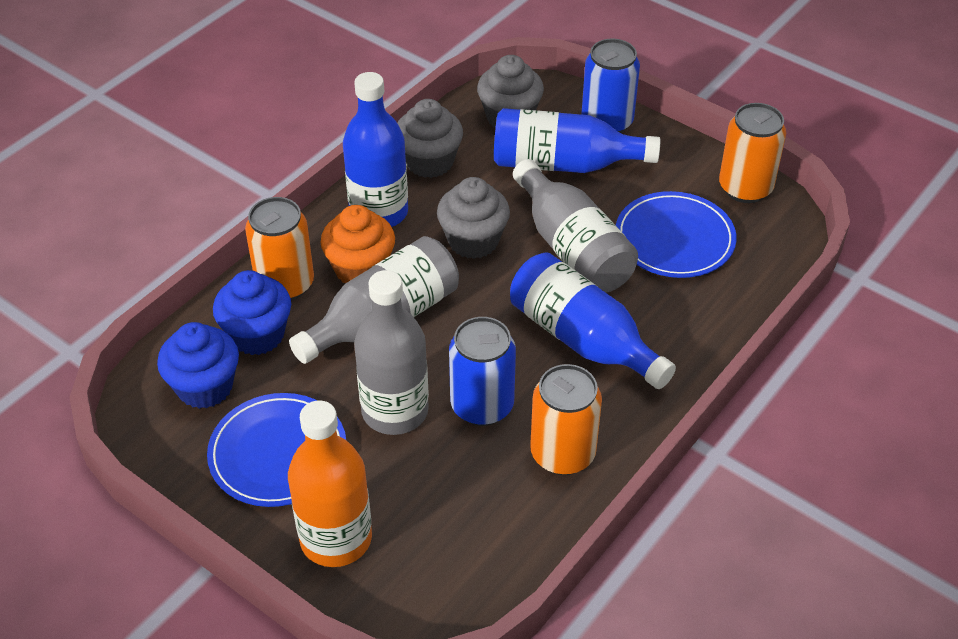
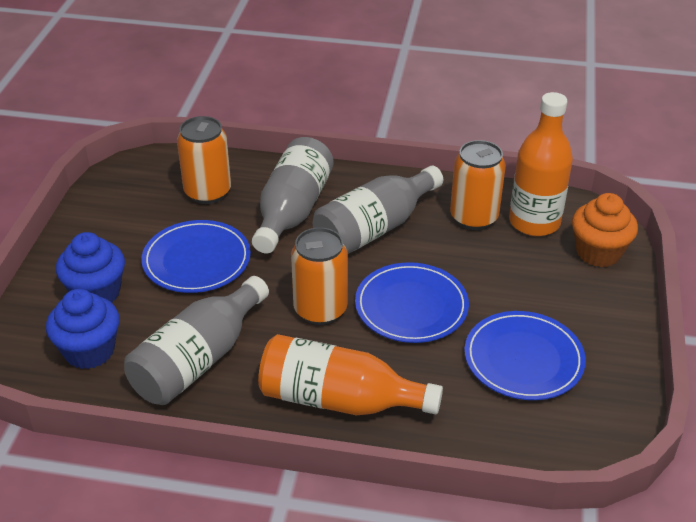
blue bottle: [343,72,408,227] [494,108,660,173] [510,252,676,389] = 3 -> none = 0
blue can: [449,317,516,426] [581,39,640,133] = 2 -> none = 0
blue plate: [207,393,346,507] [616,191,737,278] = 2 -> [141,220,251,293] [355,262,469,343] [464,311,586,400] = 3
grey cupcake: [397,99,463,178] [437,177,510,259] [477,55,544,128] = 3 -> none = 0
orange bottle: [288,400,372,567] = 1 -> [258,334,443,416] [509,92,573,236] = 2

